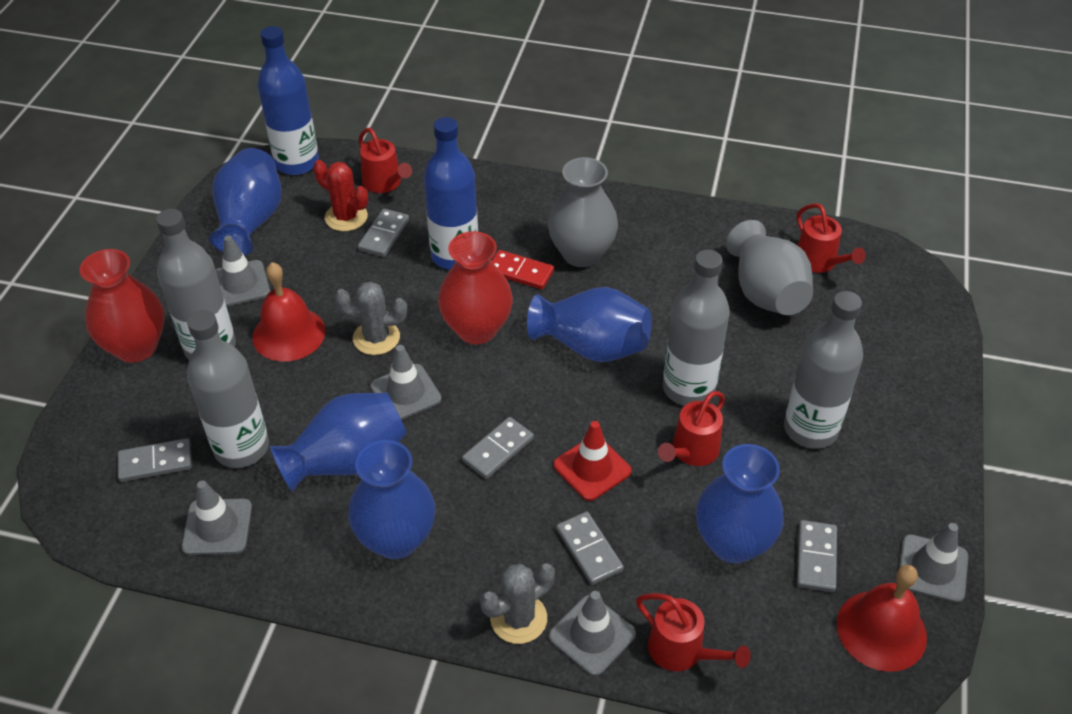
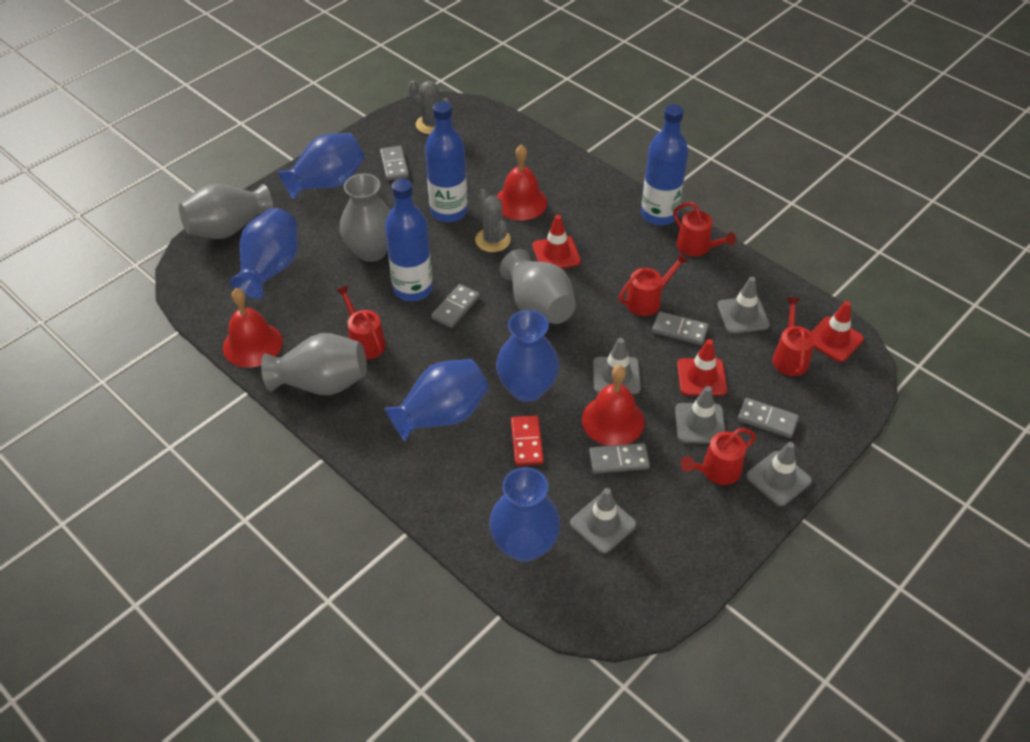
blue bottle: [257,26,319,175] [424,117,478,270] = 2 -> [385,179,433,301] [425,101,467,222] [641,104,689,225] = 3
grey bottle: [156,209,236,359] [187,310,269,468] [663,250,730,406] [784,291,863,449] = 4 -> none = 0
grey vase: [548,157,618,267] [726,220,813,315] = 2 -> [179,184,273,239] [261,333,367,395] [340,173,391,262] [500,249,576,324] = 4
red bell: [252,262,325,362] [837,565,927,672] = 2 -> [223,288,283,368] [496,144,547,220] [582,365,645,446] = 3
red cactus: [313,160,368,231] = 1 -> none = 0
red traffic cone: [553,421,632,501] = 1 -> [533,215,581,269] [677,339,727,396] [811,301,864,362] = 3
red vase: [80,249,164,363] [438,231,513,344] = 2 -> none = 0
red watering can: [359,128,412,193] [636,593,751,671] [658,391,725,466] [797,203,866,273] = 4 -> [336,285,386,359] [619,253,689,316] [673,202,736,256] [681,428,756,485] [772,298,815,376] = 5

